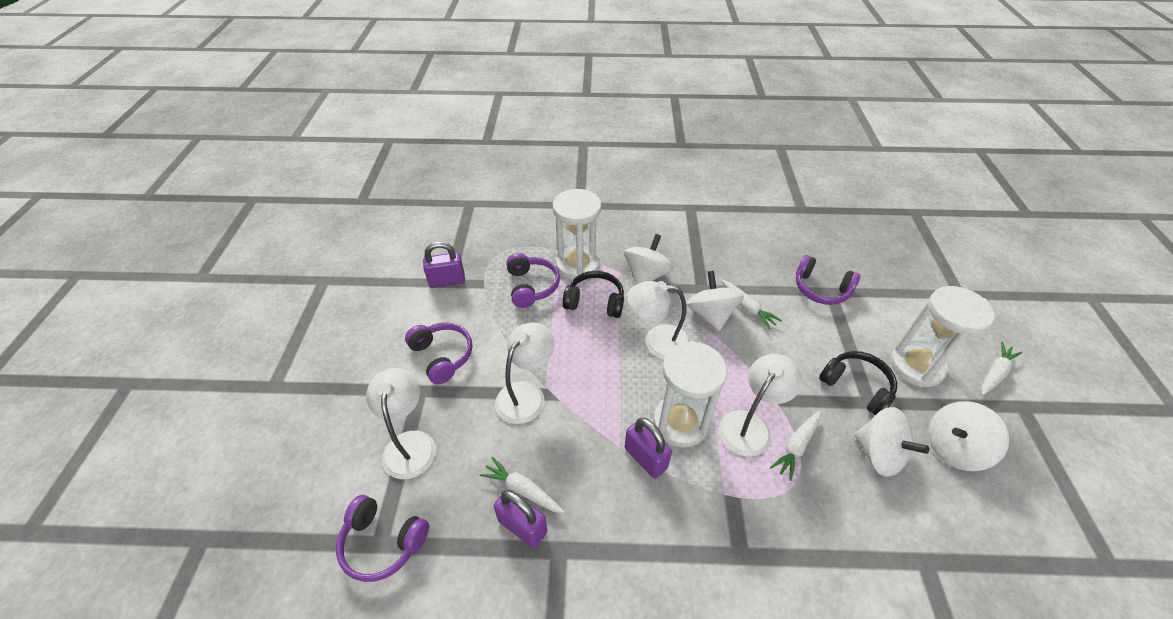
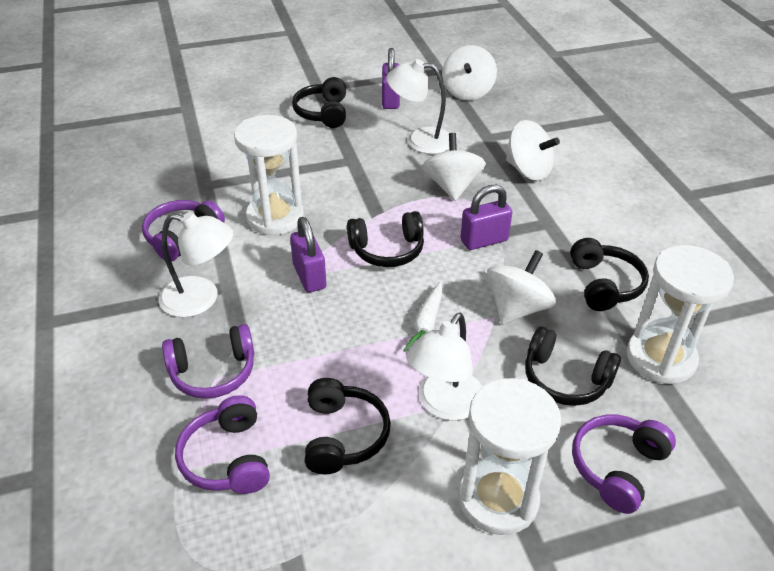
black headphones: [562,271,624,318] [819,351,897,415] = 2 -> [292,77,346,128] [305,378,391,474] [347,211,424,267] [525,327,621,406] [570,238,649,311] = 5
white carrot: [479,457,565,514] [721,280,782,329] [770,411,821,481] [981,342,1022,395] = 4 -> [403,282,443,352] = 1
white lamp: [366,368,436,479] [495,322,554,424] [627,281,690,360] [719,354,802,457] = 4 -> [159,212,233,317] [386,59,449,154] [406,313,482,421] = 3

